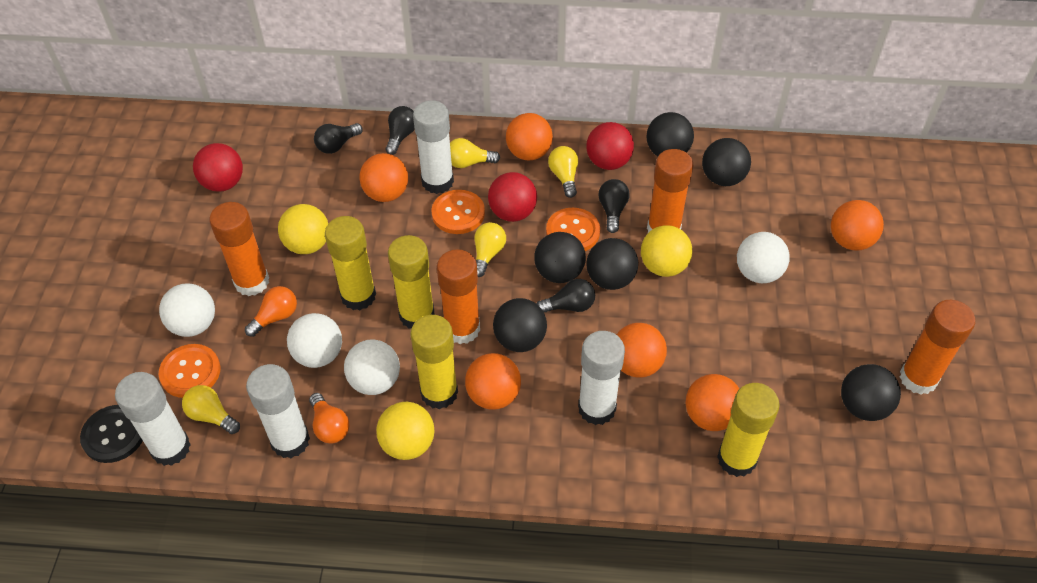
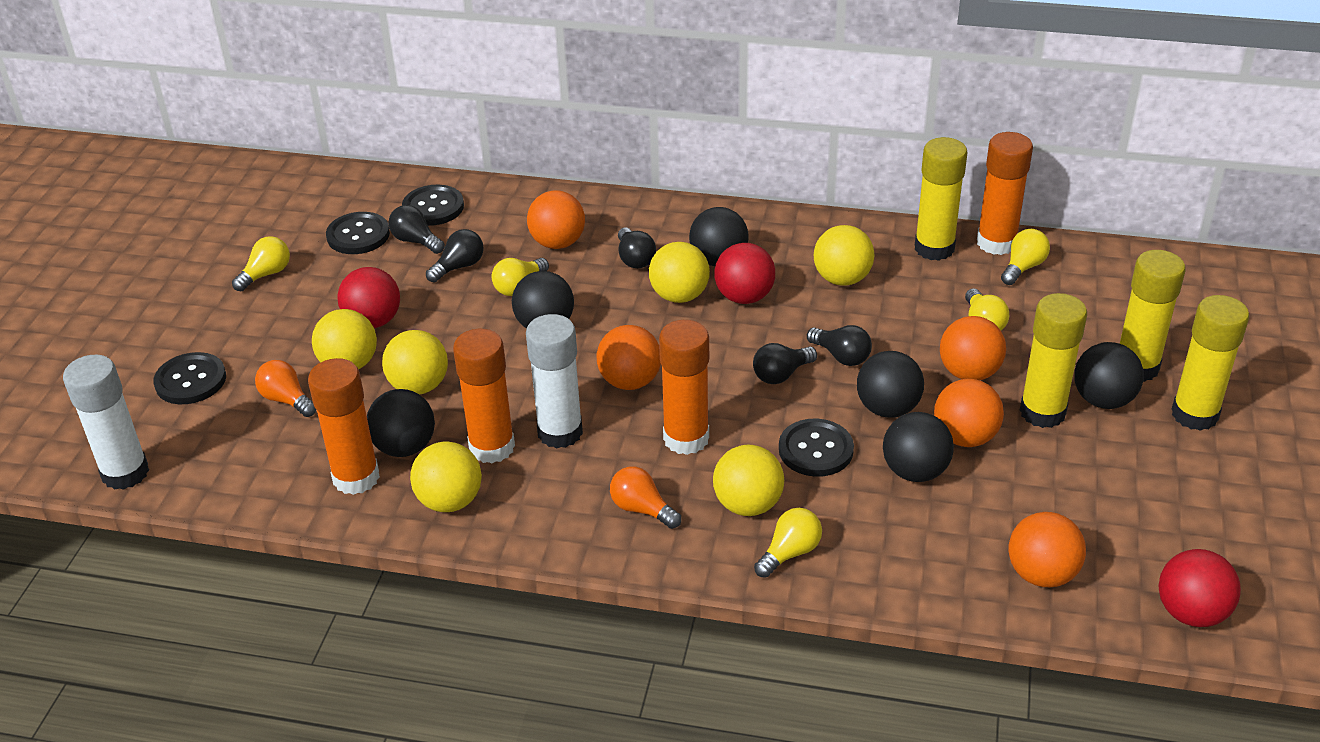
black button: [80,405,143,463] = 1 -> [153,352,226,404] [326,212,390,254] [402,185,464,226] [779,419,854,477] = 4
black light bulb: [314,123,363,154] [385,106,415,155] [537,279,595,312] [598,179,630,233] = 4 -> [388,205,445,254] [426,229,484,282] [618,228,656,268] [753,343,817,384] [807,325,872,366] = 5
orange ball: [359,153,408,202] [465,353,521,410] [506,113,553,160] [617,323,667,378] [686,374,739,431] [831,200,884,251] = 6 -> [527,190,585,249] [597,325,661,390] [934,379,1004,447] [940,316,1006,380] [1009,512,1086,587] = 5
orange button: [158,344,221,398] [431,190,485,234] [546,208,600,251] = 3 -> none = 0
white ball: [159,283,215,337] [287,313,342,368] [344,339,400,395] [737,232,790,283] = 4 -> none = 0
white glue stick: [115,372,191,466] [246,364,310,458] [413,100,454,194] [578,331,625,425] = 4 -> [63,355,149,490] [526,314,583,448] = 2
yellow ball: [278,204,328,254] [376,402,434,460] [641,225,692,277] = 3 -> [312,309,377,369] [382,330,448,394] [410,441,482,512] [649,242,710,303] [713,445,784,516] [814,225,875,286] = 6
yellow light bulb: [182,385,240,434] [450,138,500,168] [474,222,506,277] [548,146,578,198] = 4 -> [232,236,290,291] [492,258,549,296] [754,508,822,578] [965,289,1009,330] [1001,229,1050,285] = 5

